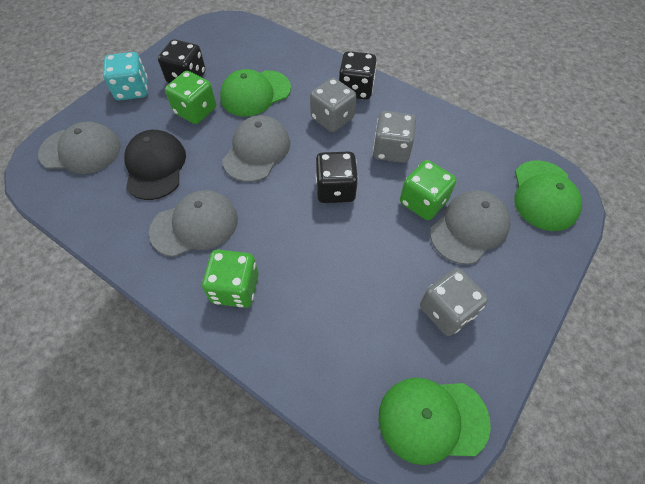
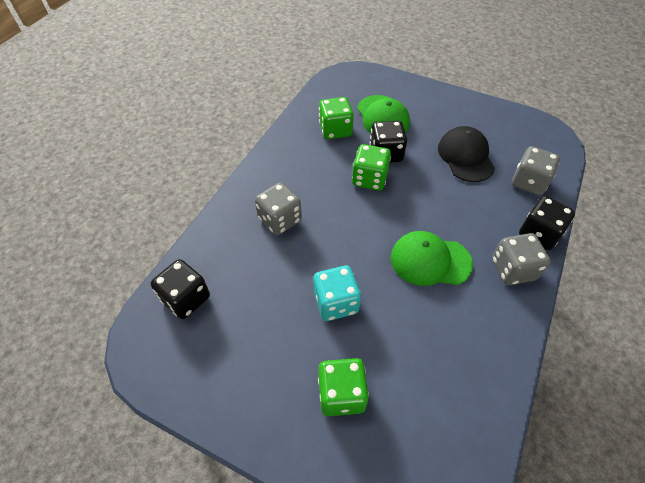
green cap: [220,69,291,117] [379,378,491,465] [514,160,582,231] = 3 -> [357,95,410,133] [391,231,473,286] = 2
grey cap: [38,122,121,174] [149,190,238,257] [222,115,290,182] [430,190,511,265] = 4 -> none = 0

